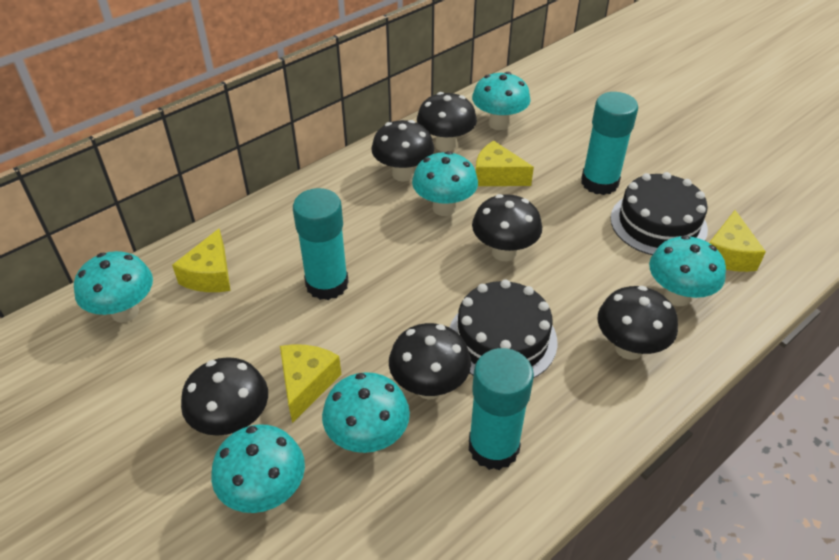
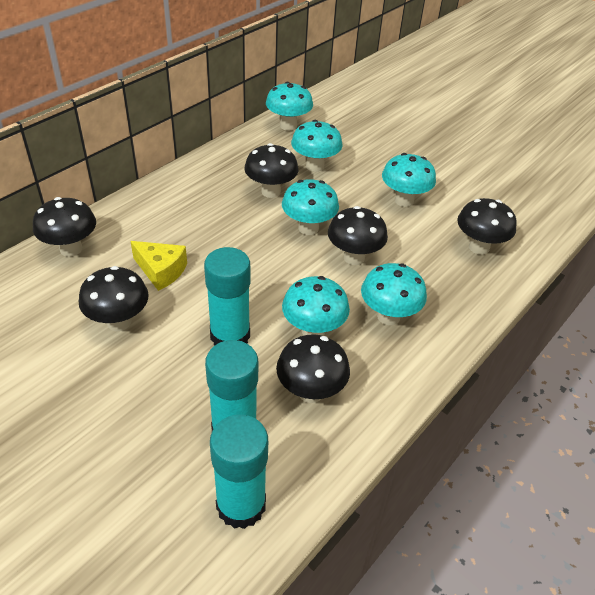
black cake: [449,279,558,378] [611,172,708,255] = 2 -> none = 0
yellow cheese: [172,229,230,292] [280,344,341,423] [476,140,534,186] [709,210,766,272] = 4 -> [130,241,187,291] = 1

